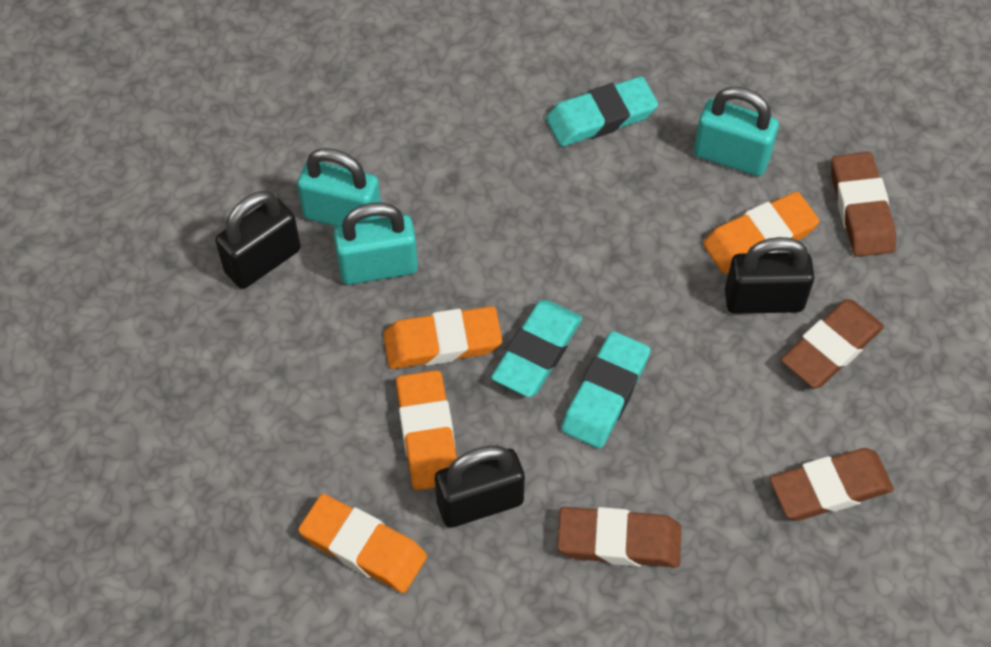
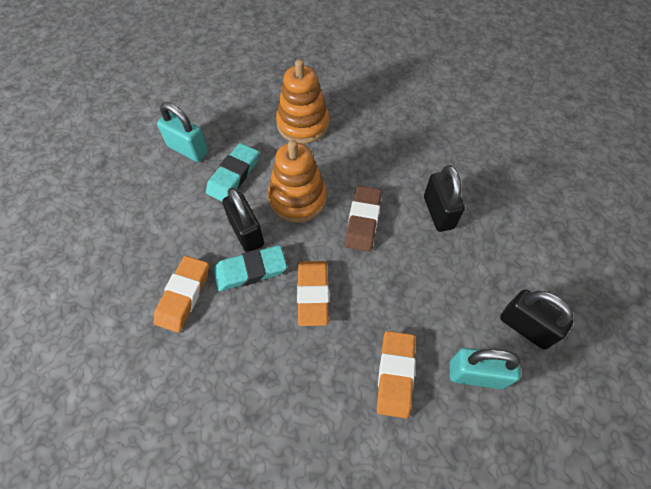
brown eraser: [557,507,681,568] [769,448,894,521] [781,299,884,388] [831,152,896,257] = 4 -> [345,186,382,252] = 1
orange eraser: [298,494,427,593] [383,306,502,369] [396,370,457,490] [703,192,820,274] = 4 -> [154,256,209,333] [297,261,329,326] [377,331,415,418] = 3
orange stacking toy: none = 0 -> [268,140,327,223] [276,59,329,144] = 2
turquoise eraser: [491,300,582,397] [546,76,658,147] [561,331,650,448] = 3 -> [206,143,259,201] [213,245,287,291] = 2
turquoise padlock: [297,148,381,226] [333,202,418,285] [694,87,779,176] = 3 -> [157,102,208,162] [450,348,521,389] = 2

